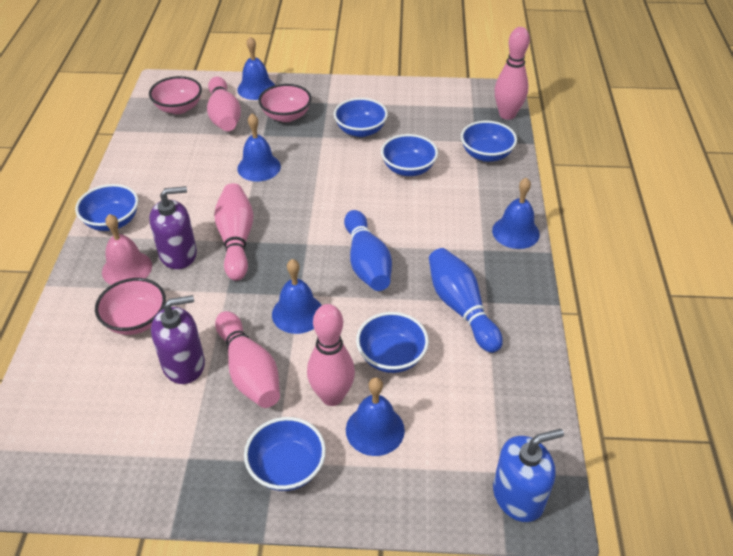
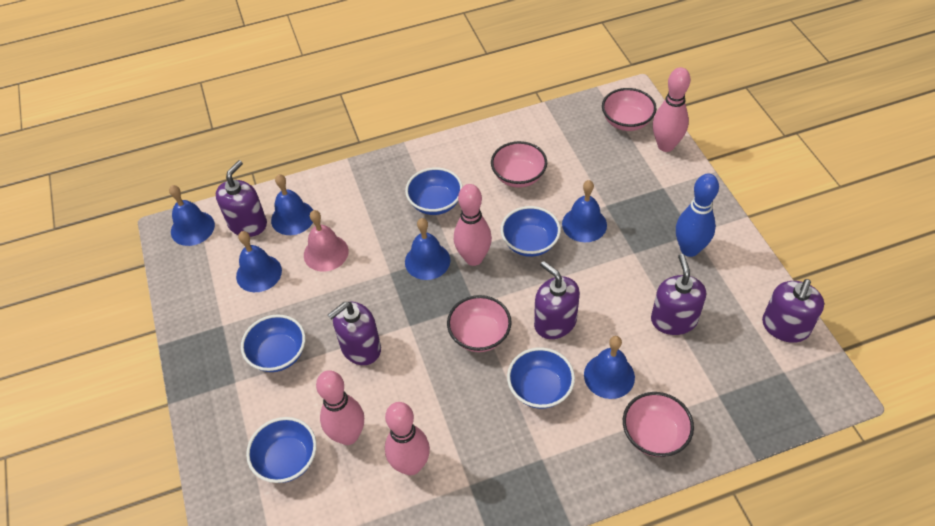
blue bell: [237,36,275,100] [237,114,281,182] [272,259,322,334] [346,377,405,456] [492,177,540,249] = 5 -> [169,185,215,246] [236,231,282,292] [271,174,313,235] [405,218,450,280] [562,180,607,242] [584,336,635,399] = 6
blue bowl: [75,184,138,231] [244,417,326,491] [334,98,388,137] [356,312,429,373] [381,134,438,176] [461,121,517,162] = 6 -> [241,314,305,372] [246,417,317,483] [405,167,463,215] [501,206,561,257] [507,347,575,409] = 5
blue bowling pin: [344,210,392,291] [429,248,503,353] = 2 -> [676,174,719,257] = 1
blue soap dispenser: [493,429,564,522] = 1 -> none = 0
pink bowl: [95,278,166,335] [149,76,202,114] [258,84,312,122] = 3 -> [447,295,512,352] [491,141,547,188] [602,88,657,131] [623,392,694,457] = 4
pink bowling pin: [207,76,241,131] [214,183,253,281] [215,311,280,408] [307,304,355,406] [495,27,530,120] = 5 -> [316,370,364,445] [385,402,430,475] [454,184,492,266] [653,67,690,152] = 4
purple soap dispenser: [149,186,197,269] [151,295,205,384] = 2 -> [216,160,267,237] [328,302,381,365] [534,261,580,339] [651,254,706,335] [762,279,824,343] = 5

